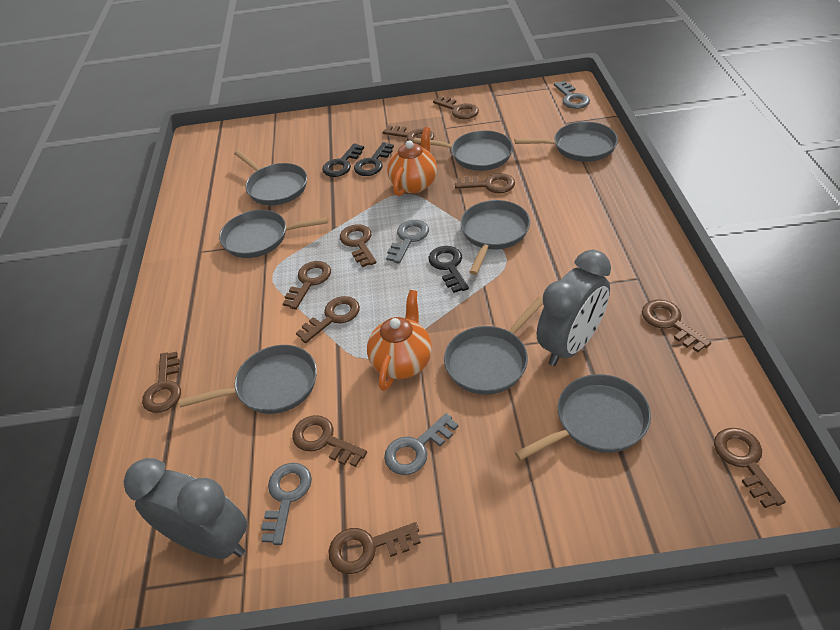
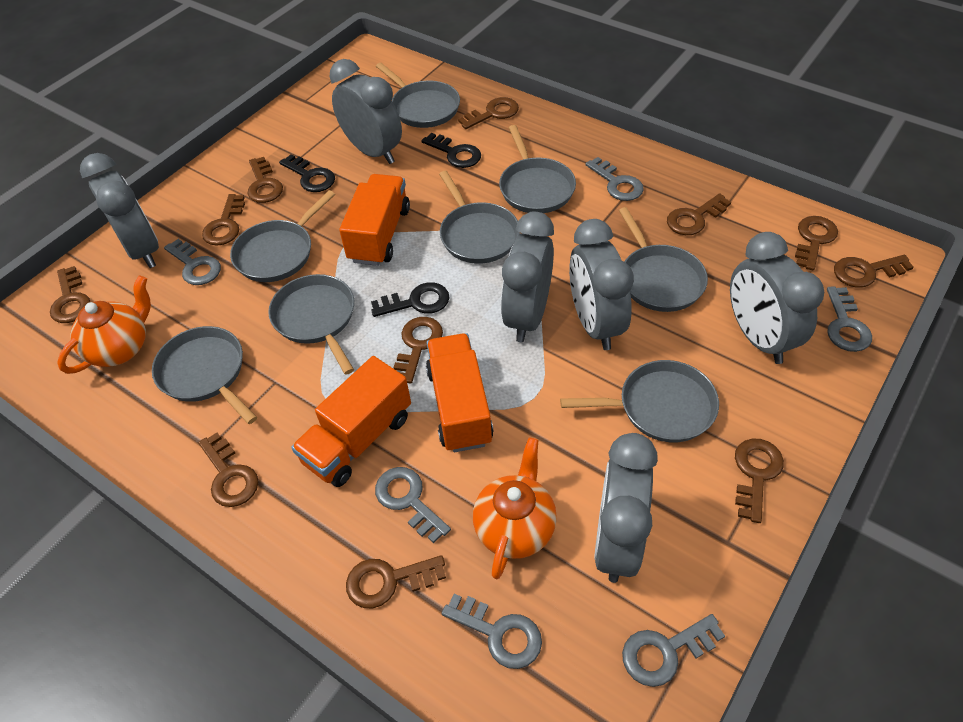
grey clock: [124,458,247,559] [537,250,611,366] = 2 -> [80,153,159,268] [330,59,402,164] [501,212,554,342] [569,219,634,350] [594,433,658,583] [730,232,824,364] = 6
grey key: [261,463,312,545] [384,413,458,475] [386,220,429,264] [554,81,590,109] = 4 -> [164,239,221,285] [375,467,451,543] [442,594,542,669] [585,157,644,201] [622,614,725,687] [827,286,872,352] = 6
orange truck: none = 0 -> [291,356,411,487] [339,174,410,266] [426,333,494,452] = 3

